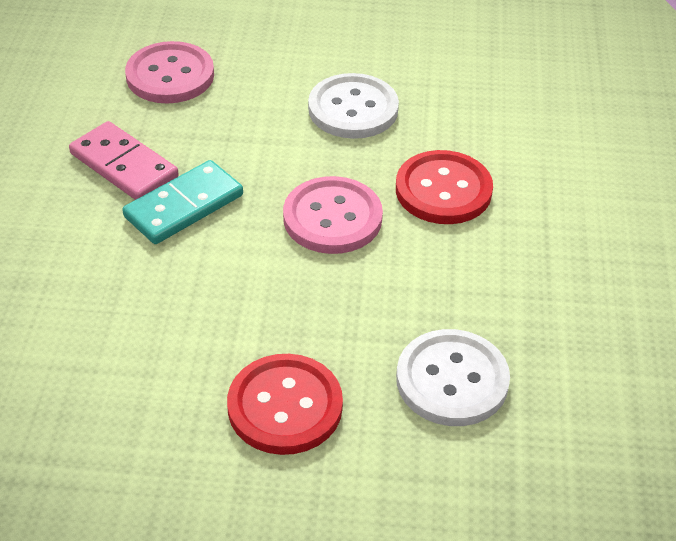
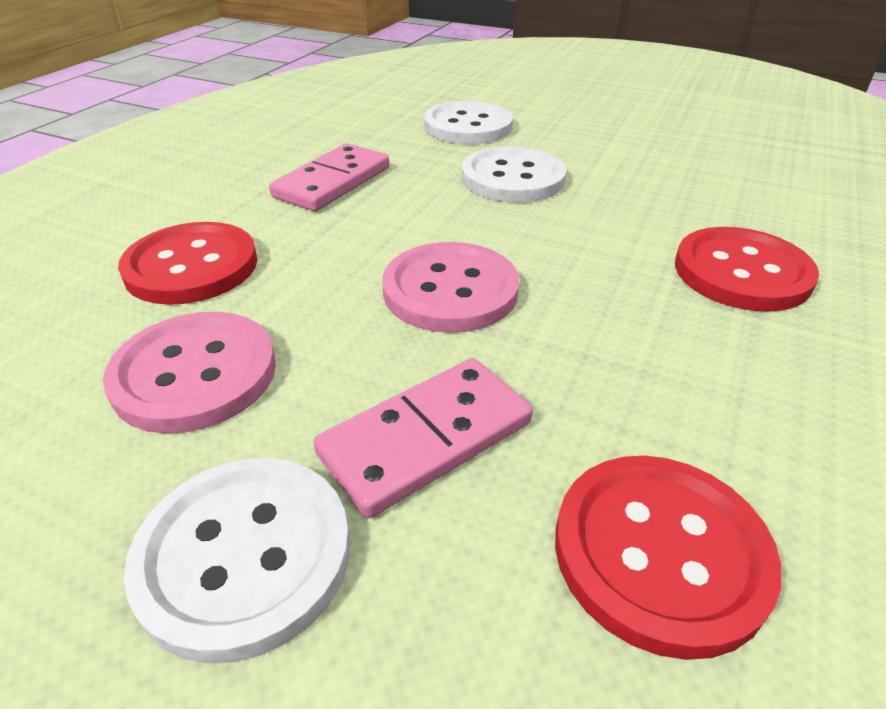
pink domino: [69,121,179,200] = 1 -> [269,144,389,211] [313,358,533,518] = 2
red button: [227,354,343,455] [396,150,493,224] = 2 -> [118,222,257,305] [555,456,782,660] [675,227,819,312] = 3
turquoise domino: [123,160,243,244] = 1 -> none = 0
white button: [308,73,399,139] [396,329,510,426] = 2 -> [124,458,350,663] [424,101,513,144] [462,146,567,203] = 3

